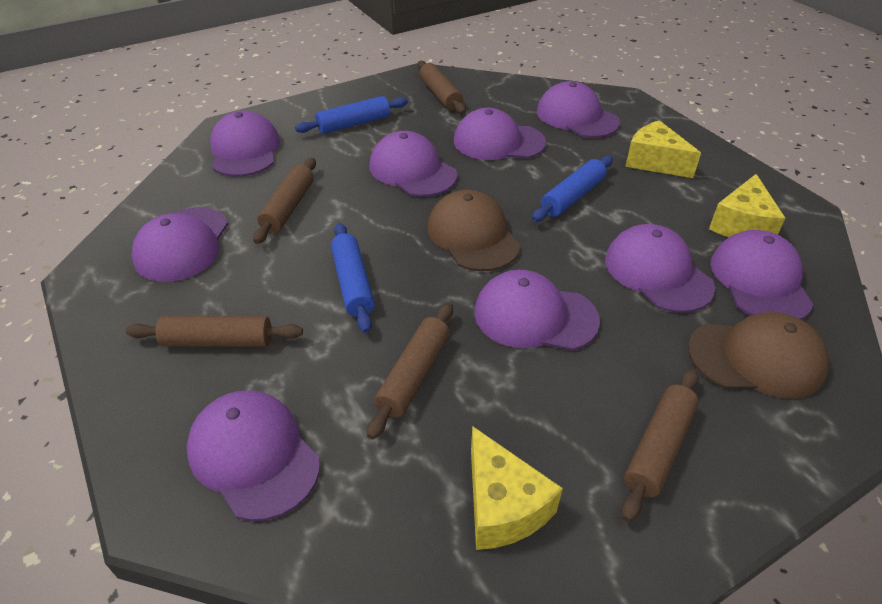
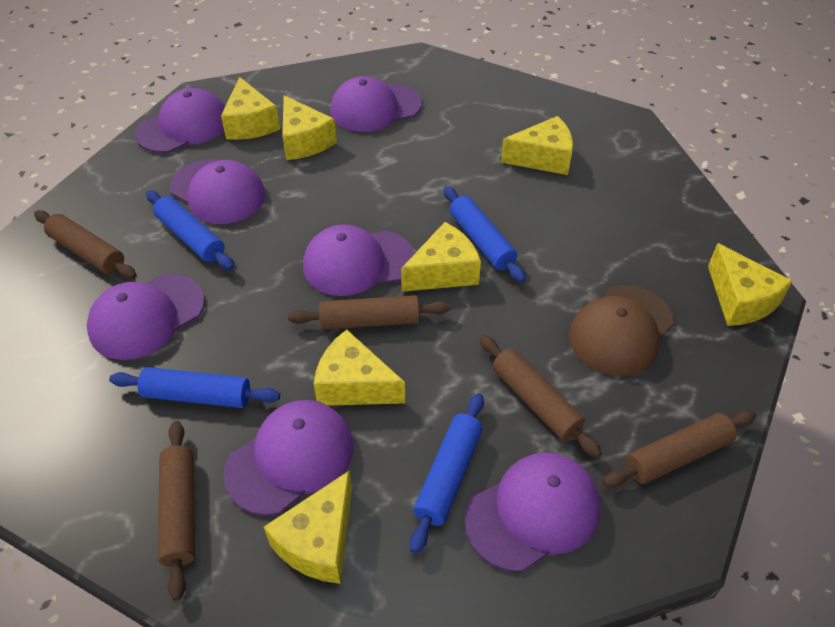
blue rolling pin: [295,96,408,134] [331,223,375,333] [532,156,613,222] = 3 -> [109,367,280,408] [146,191,234,270] [410,393,484,553] [443,186,526,283] = 4
brown cap: [428,190,520,271] [688,312,829,399] = 2 -> [569,285,674,376] = 1
purple cap: [131,207,228,282] [187,390,320,521] [210,111,280,177] [370,131,457,197] [454,108,546,160] [474,270,600,351] [537,81,620,138] [605,224,715,313] [710,230,813,320] = 9 -> [87,274,205,360] [135,88,225,153] [170,159,265,224] [223,400,353,516] [303,224,414,296] [330,76,422,132] [464,452,600,572] = 7
yellow cheese: [471,426,563,550] [625,120,701,178] [709,174,785,237] = 3 -> [221,77,280,140] [264,471,352,584] [282,95,337,160] [314,330,405,406] [401,222,481,292] [501,116,573,175] [708,243,793,326] = 7

